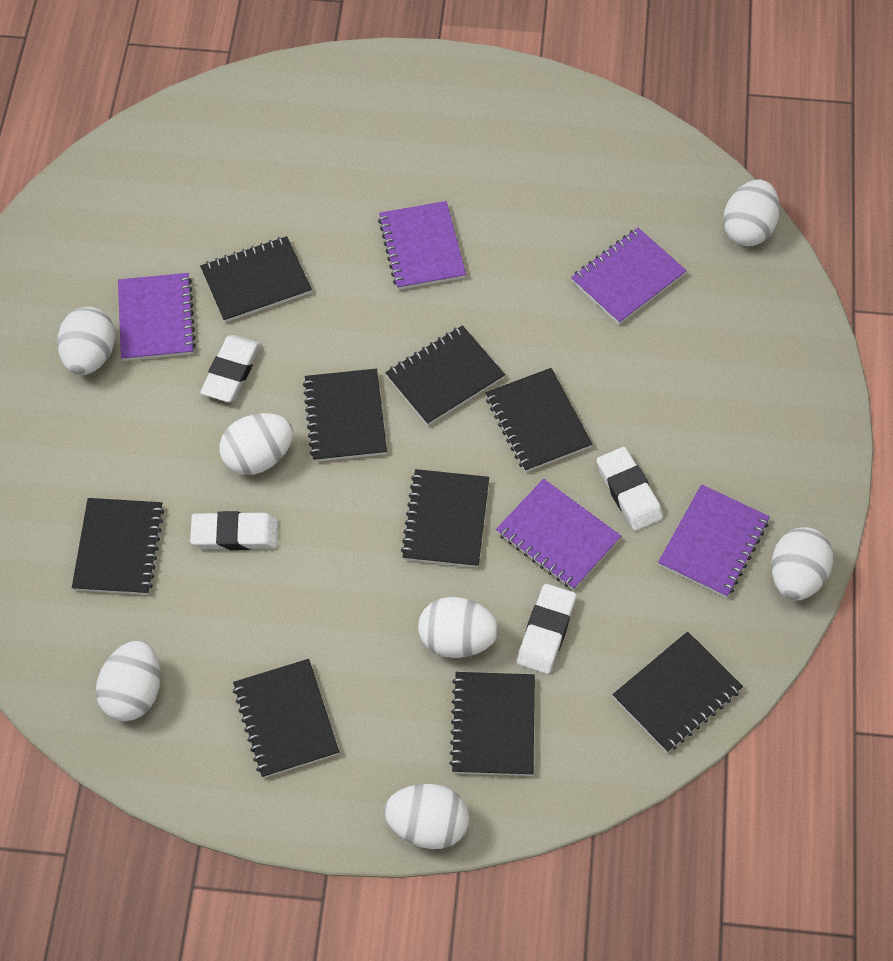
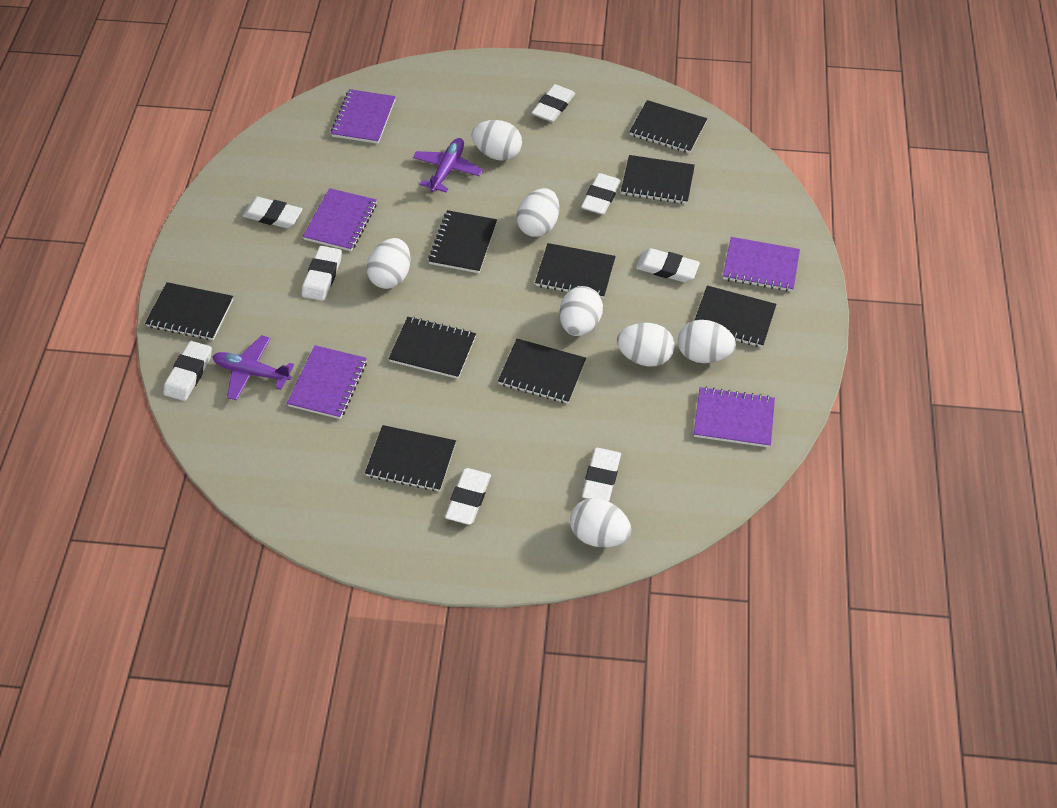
purple plane: none = 0 -> [212,335,294,401] [413,138,483,193] = 2
white eraser: [190,511,278,550] [200,335,261,402] [517,584,576,674] [597,447,663,531] = 4 -> [163,341,212,401] [243,197,302,229] [302,246,342,301] [445,468,491,525] [532,84,575,122] [581,173,621,215] [582,448,621,502] [636,248,700,282] = 8

